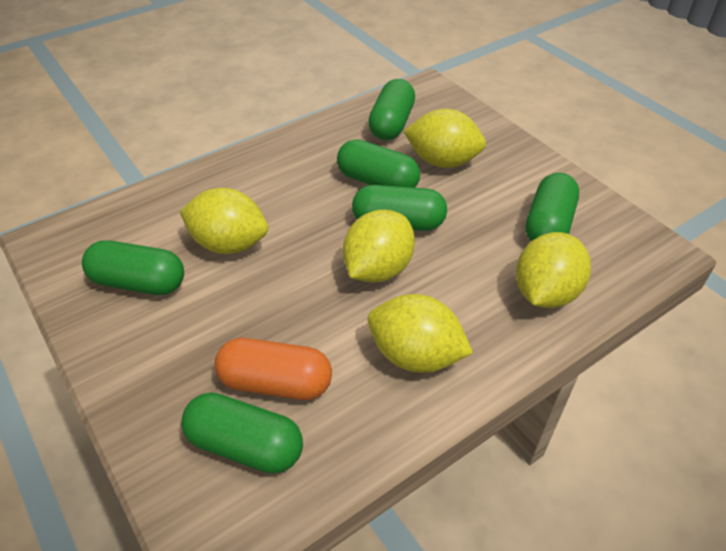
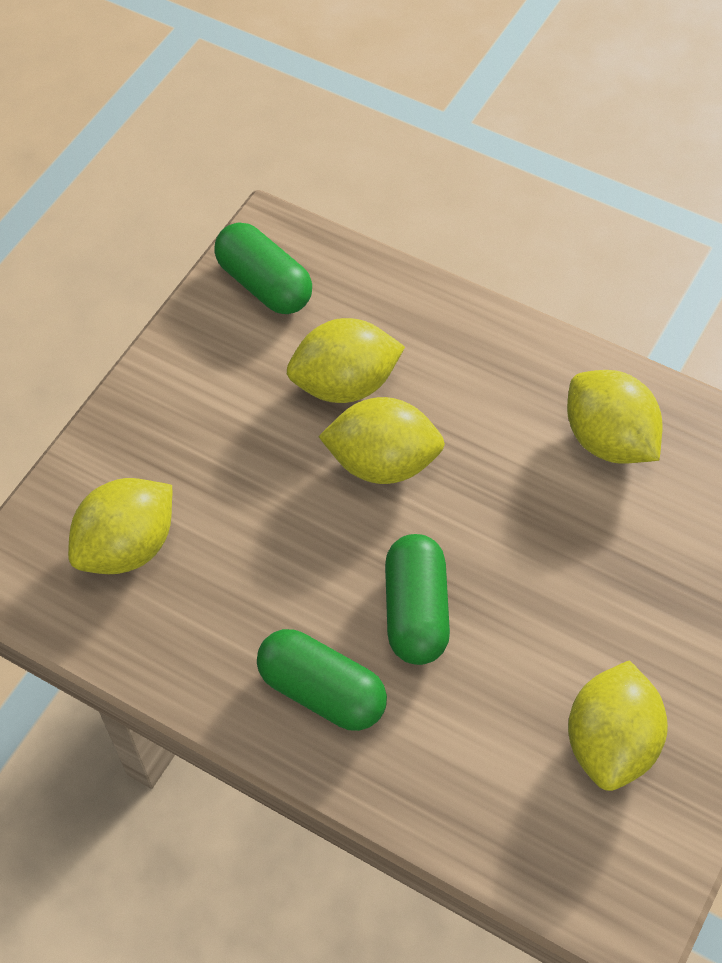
green capsule: [82,240,184,295] [181,392,303,473] [337,139,420,188] [352,185,447,231] [368,79,415,140] [525,173,579,241] = 6 -> [214,222,312,314] [257,629,387,731] [385,534,450,665] = 3
orange capsule: [215,338,332,400] = 1 -> none = 0

